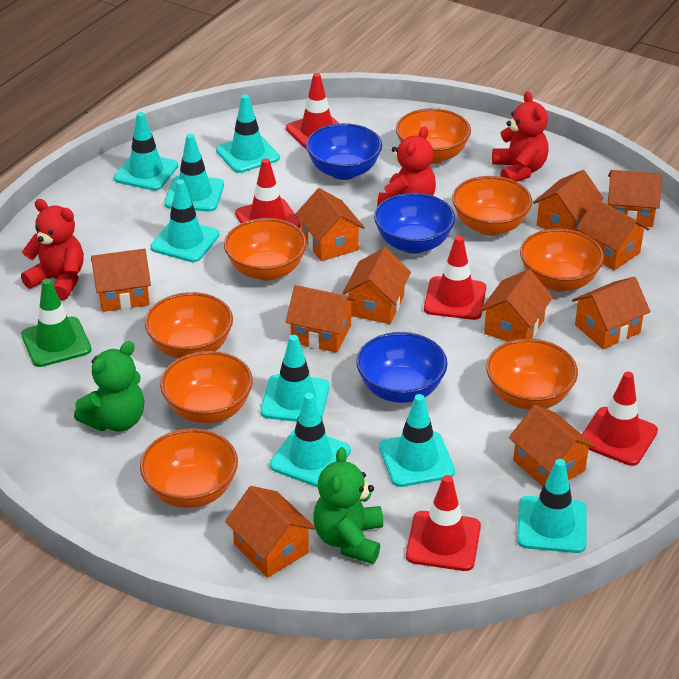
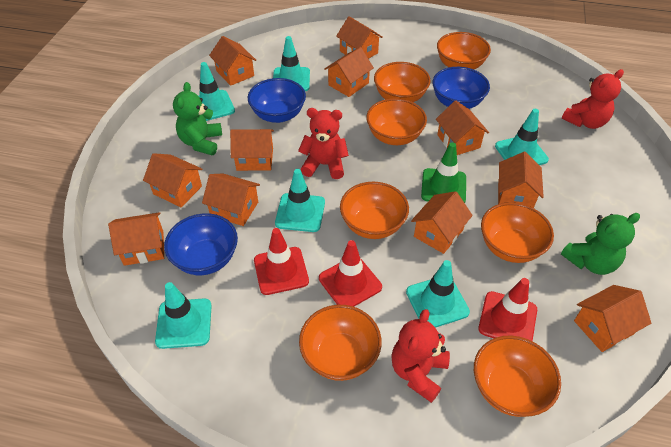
orange bowl: [140,429,238,508] [145,292,233,359] [160,351,253,423] [224,218,307,281] [396,108,471,164] [452,176,532,236] [486,339,578,410] [520,228,604,292] = 8 -> [299,305,382,381] [340,182,409,239] [366,98,427,145] [374,62,431,102] [437,32,491,69] [474,336,561,417] [481,202,554,263] = 7
red traffic cone: [235,158,301,228] [286,73,340,149] [406,475,481,571] [424,236,486,320] [582,371,658,466] = 5 -> [254,228,309,295] [319,240,382,307] [479,278,537,341] = 3
turquoise traffic cone: [114,112,178,191] [150,179,220,262] [164,134,224,212] [216,95,280,173] [260,335,329,422] [270,393,351,487] [379,394,455,487] [517,459,586,553] = 8 -> [155,282,212,349] [198,62,235,121] [273,36,310,91] [275,169,325,232] [406,260,470,328] [495,109,549,165] = 6

